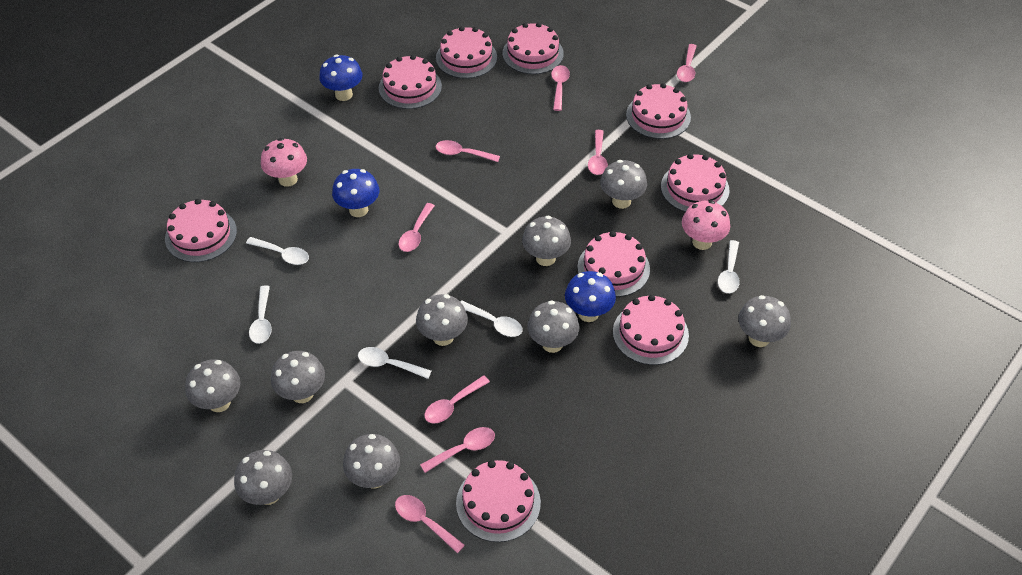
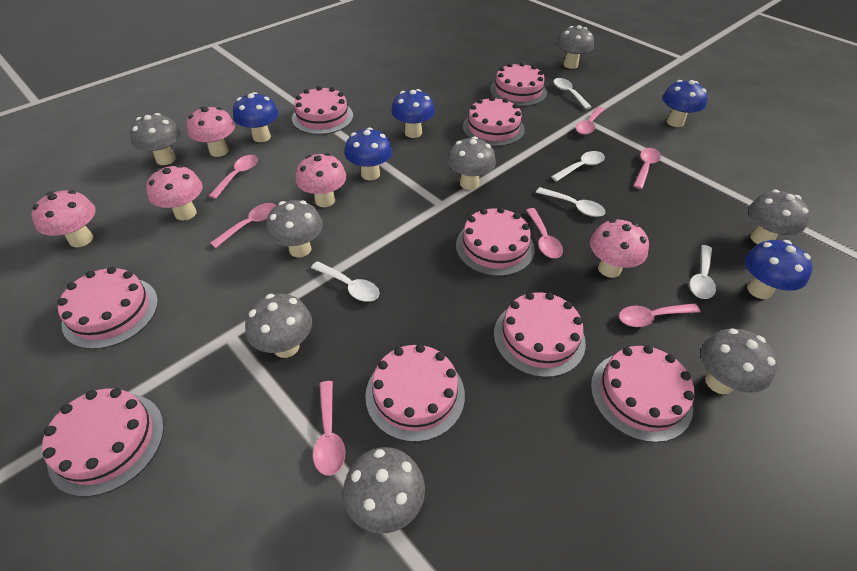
blue mushroom: [319,55,363,101] [332,169,379,217] [565,271,616,322] = 3 -> [233,92,278,142] [345,127,392,180] [391,89,435,138] [663,80,708,127] [745,240,812,299] = 5
grey mushroom: [185,359,241,412] [234,450,292,505] [271,351,325,403] [343,434,400,489] [416,294,468,346] [522,216,571,266] [527,301,579,353] [600,160,647,209] [738,295,791,347] = 9 -> [130,113,181,165] [245,294,312,358] [266,200,323,257] [343,447,425,533] [447,136,496,190] [557,25,594,69] [701,328,777,395] [749,190,810,244] = 8
pink mushroom: [261,138,307,187] [682,200,730,250] = 2 -> [31,190,96,247] [146,165,203,221] [187,106,235,157] [296,153,347,207] [590,219,649,278] = 5
pink spoon: [395,495,465,554] [399,203,435,252] [420,427,495,473] [424,375,490,424] [436,140,500,162] [551,65,570,111] [588,130,608,175] [677,44,697,82] = 8 -> [209,155,258,199] [210,203,276,248] [313,381,345,476] [526,208,563,258] [576,107,605,135] [619,303,700,327] [633,148,661,189] = 7

